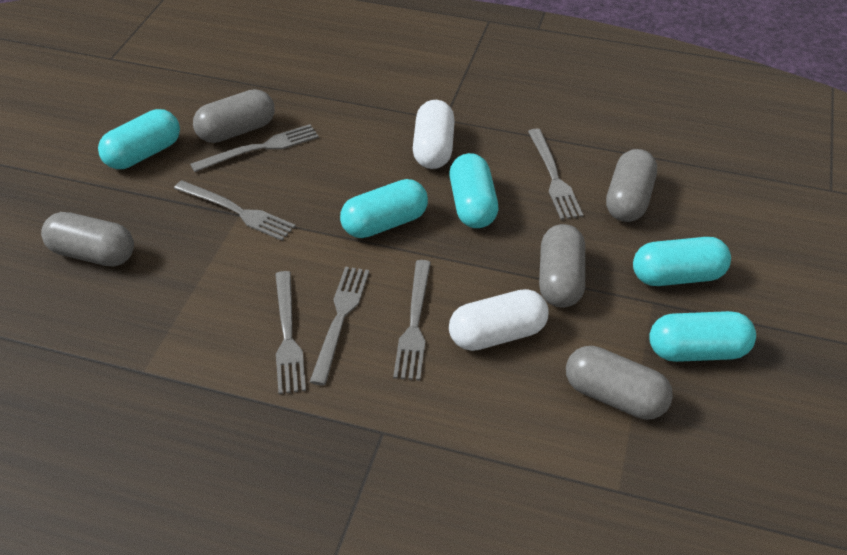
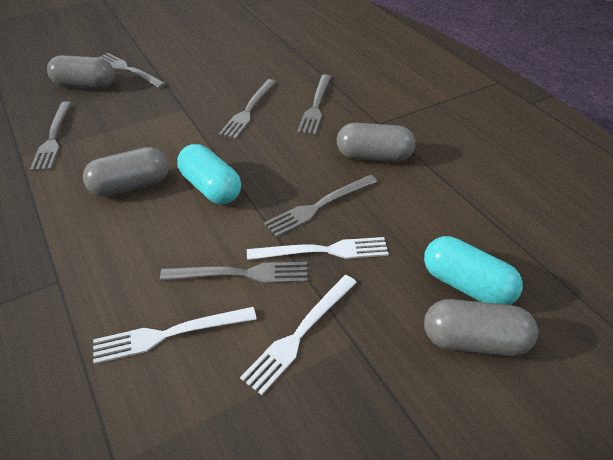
grey capsule: [41,212,134,266] [193,89,275,143] [539,224,585,308] [566,346,673,420] [606,149,657,222] = 5 -> [47,55,114,89] [83,147,169,197] [337,123,415,162] [424,299,538,356] = 4
turquoise capsule: [98,109,180,169] [340,179,428,238] [449,153,498,228] [633,237,731,286] [649,311,756,362] = 5 -> [177,144,241,204] [424,236,523,305] = 2
white capsule: [413,100,455,169] [449,289,549,351] = 2 -> none = 0
white fork: none = 0 -> [93,307,257,364] [240,275,357,395] [247,237,389,260] = 3

